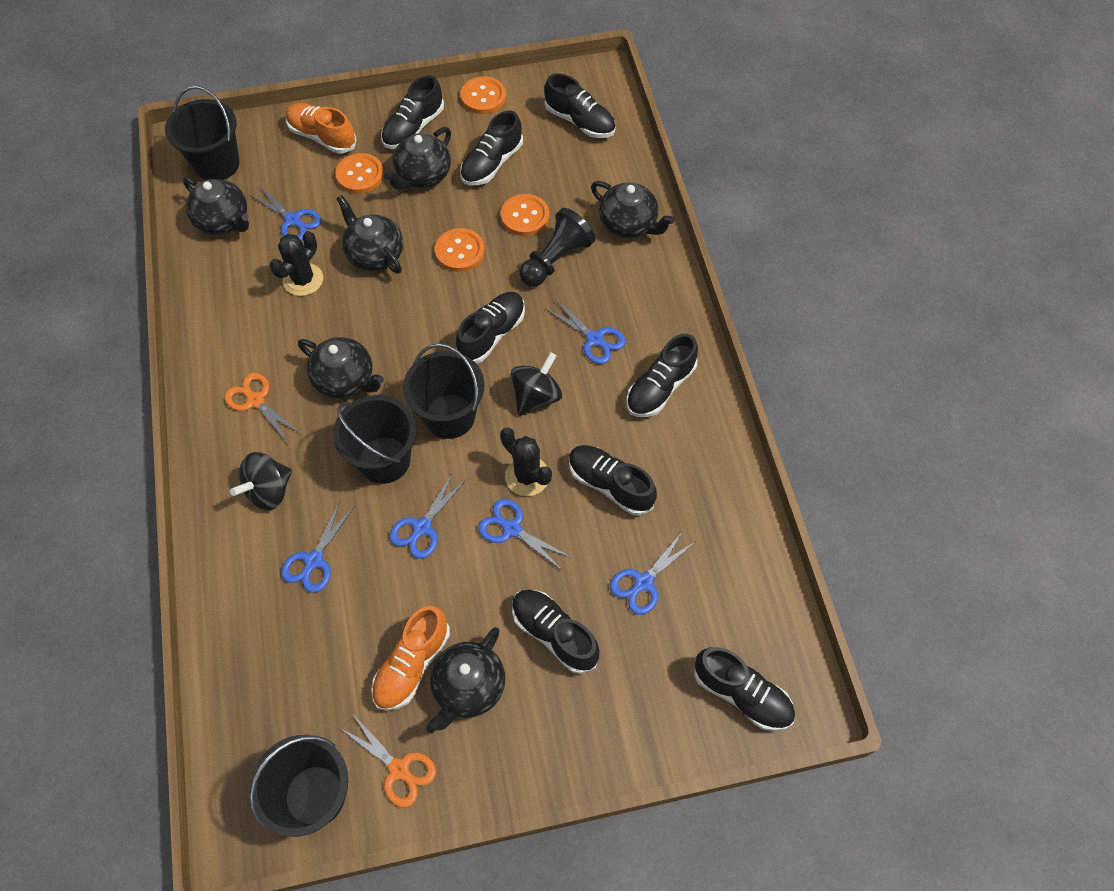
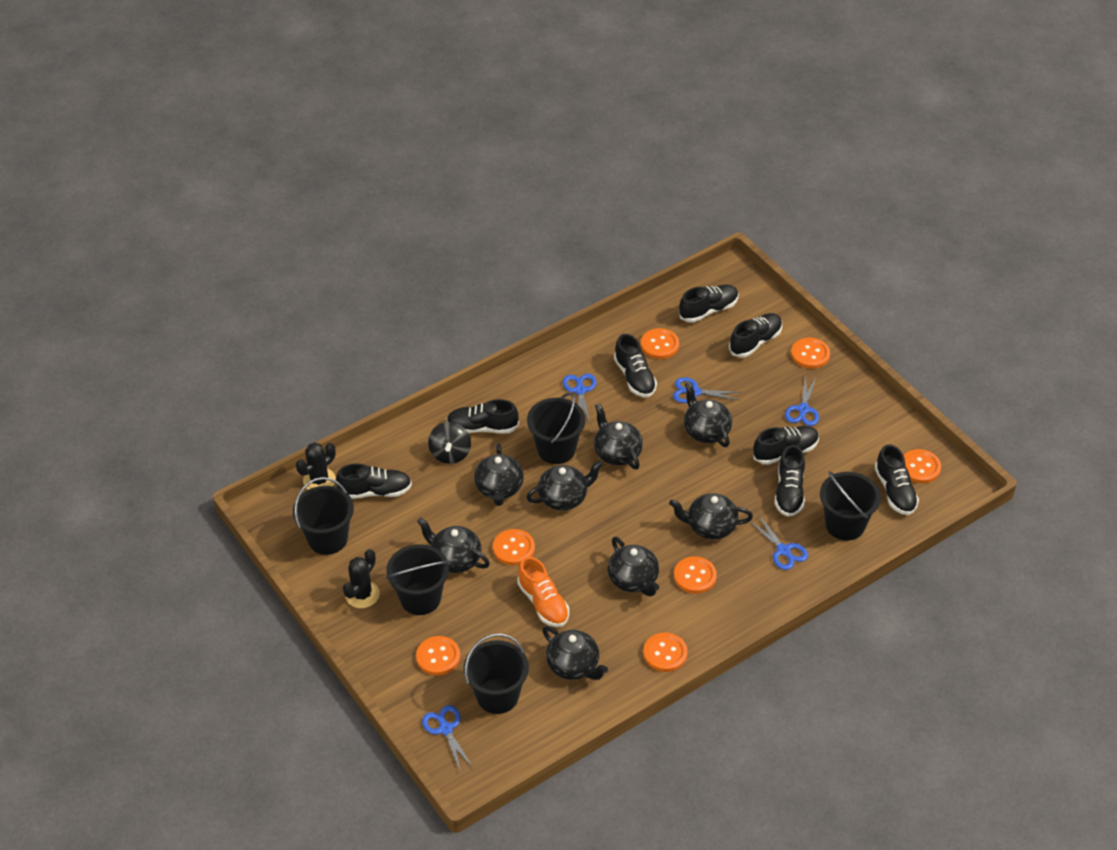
black bucket: [165,86,240,180] [249,735,348,837] [333,395,417,484] [403,343,485,439] = 4 -> [293,477,354,555] [386,544,449,615] [464,633,529,714] [527,393,585,464] [820,471,881,541] = 5
black pawn: [519,208,595,287] = 1 -> none = 0
black spinning top: [230,452,292,510] [511,352,562,416] = 2 -> [428,422,471,464] = 1
black teapot: [183,177,249,235] [298,337,384,398] [336,195,403,274] [384,127,451,190] [426,627,505,733] [591,181,675,238] = 6 -> [417,518,490,573] [474,443,524,506] [526,460,603,510] [542,626,608,680] [594,403,643,469] [608,537,659,597] [669,493,753,540] [684,382,732,447] = 8
blue scissors: [249,186,321,240] [281,501,354,593] [390,473,467,559] [478,499,572,571] [546,299,626,364] [610,531,695,615] = 6 -> [422,705,473,770] [563,374,596,422] [673,377,741,403] [749,514,808,570] [785,376,819,426] = 5
orange button: [335,153,384,194] [435,228,485,272] [460,76,506,114] [501,194,549,236] = 4 -> [416,636,460,676] [493,529,535,565] [641,328,679,359] [643,633,687,672] [674,556,717,594] [791,338,830,369] [904,449,941,483] = 7
orange scissors: [224,373,301,444] [340,713,436,808] = 2 -> none = 0
orange shoe: [286,103,357,154] [371,606,450,711] = 2 -> [517,557,569,627] = 1

